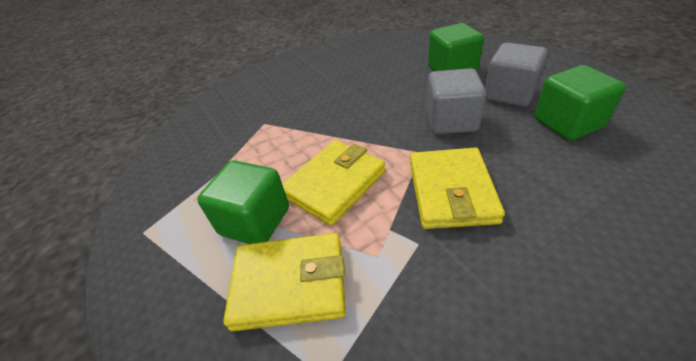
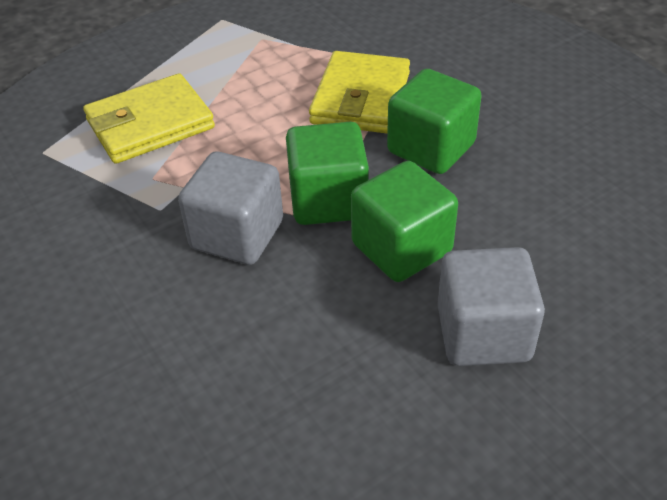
yellow wallet: [223,233,346,331] [282,140,386,226] [410,147,505,229] = 3 -> [83,73,215,164] [309,51,410,133] = 2

